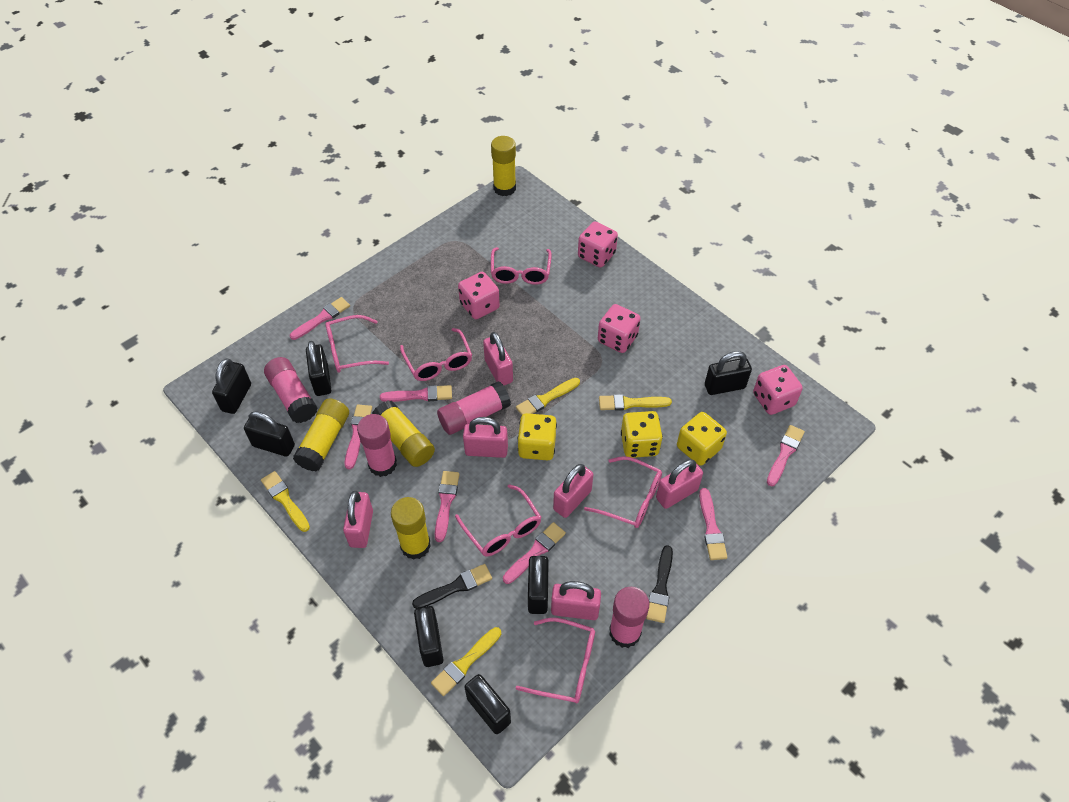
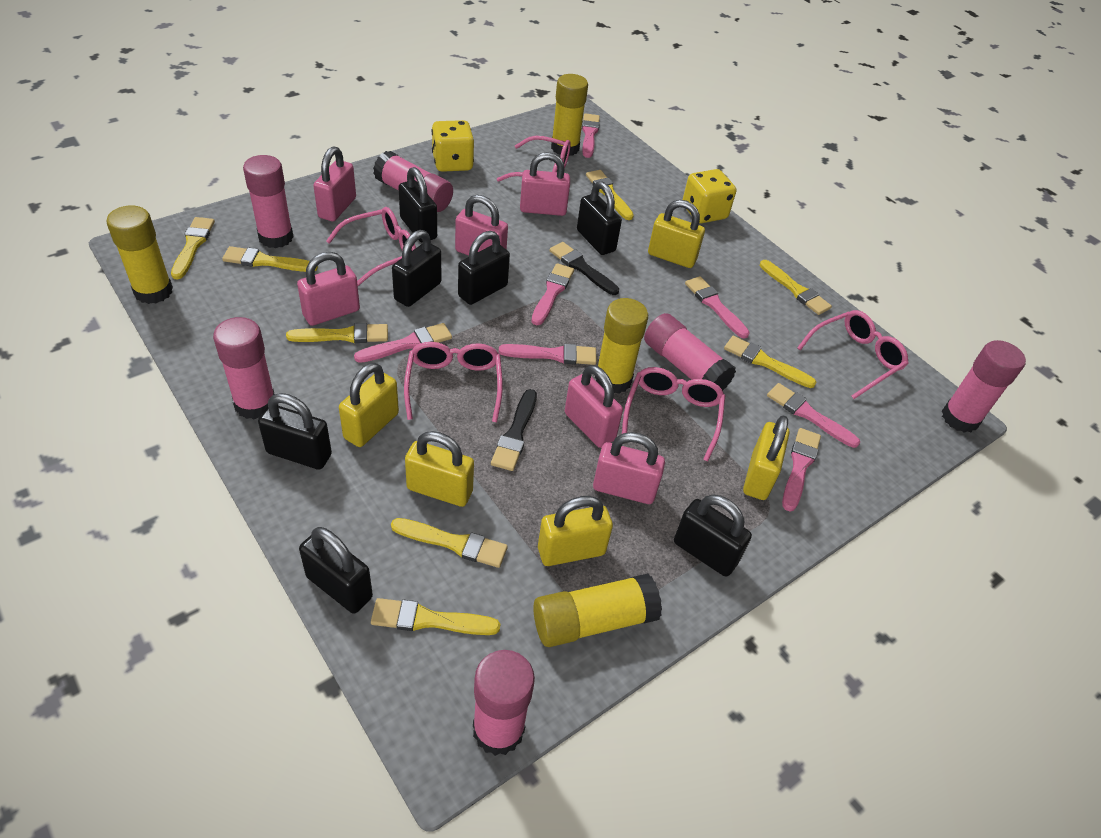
pink dice: [458,272,500,319] [578,222,618,268] [598,304,641,353] [753,365,803,415] = 4 -> none = 0
pink glasses: [325,315,389,373] [400,328,472,381] [455,484,541,557] [491,247,552,285] [516,618,595,703] [584,456,662,528] = 6 -> [326,207,416,286] [404,342,503,422] [497,136,571,182] [622,367,725,462] [797,310,909,399] = 5
pink glue stick: [264,357,318,423] [357,414,397,477] [437,381,511,435] [609,587,649,648] = 4 -> [213,317,274,420] [243,155,294,248] [373,151,453,212] [473,650,535,756] [644,313,736,391] [942,340,1026,433] = 6
yellow brush: [261,471,310,532] [431,627,501,696] [516,378,580,415] [599,394,672,411] = 4 -> [171,217,215,279] [222,246,318,272] [286,323,388,343] [371,598,500,635] [391,518,508,568] [586,170,634,220] [724,336,817,388] [760,260,832,315] = 8
yellow dice: [517,413,557,460] [621,411,663,458] [677,412,727,466] = 3 -> [432,120,474,172] [683,169,736,223] = 2
yellow padlock: none = 0 -> [339,363,399,447] [405,431,474,507] [538,496,613,566] [648,200,705,268] [743,415,789,500] = 5

